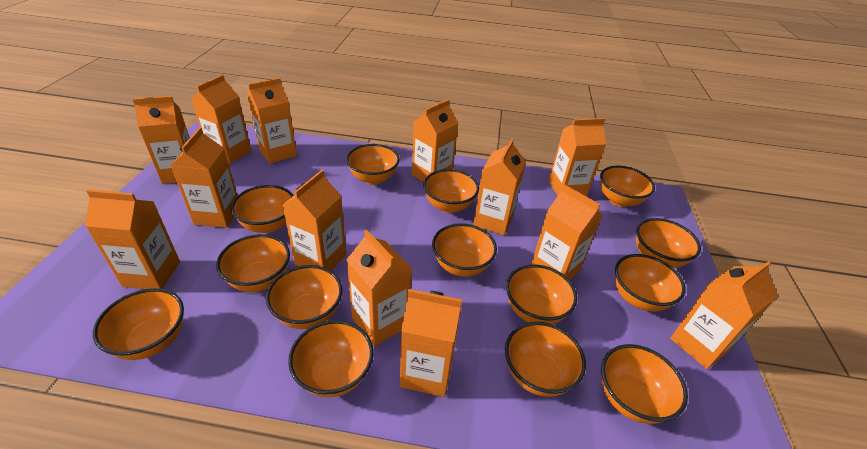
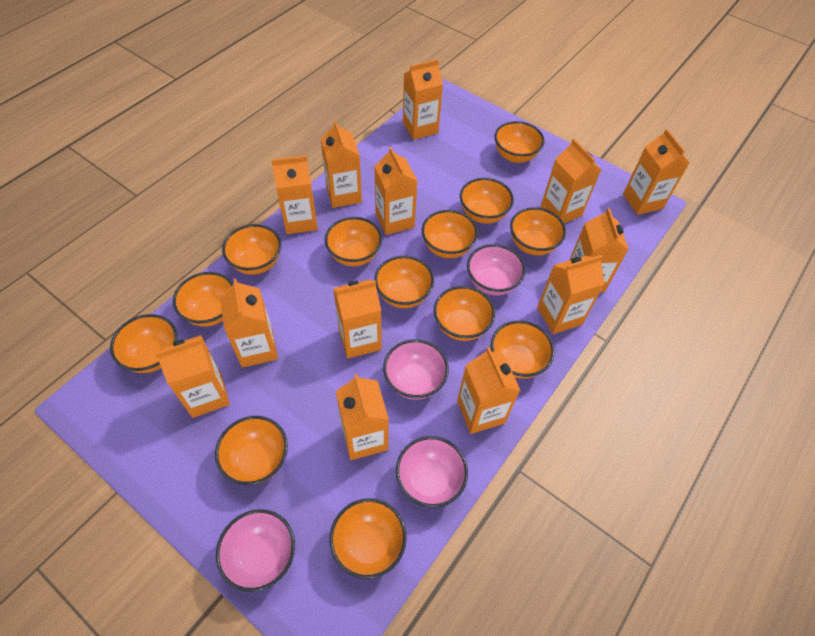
orange bowl: [93,288,184,360] [216,234,290,292] [231,185,294,233] [266,265,342,329] [288,320,374,398] [346,144,400,185] [423,169,479,213] [432,223,497,277] [505,322,586,397] [506,265,577,324] [600,166,655,207] [601,344,688,424] [615,254,686,312] [636,218,701,268] = 14 -> [110,314,178,373] [173,272,233,327] [215,416,288,485] [222,224,281,275] [325,217,382,266] [329,498,407,579] [374,256,434,308] [422,210,478,258] [434,286,495,341] [460,178,514,224] [491,321,554,379] [494,121,544,163] [510,207,566,255] = 13
pink bowl: none = 0 -> [216,509,295,592] [383,339,449,400] [396,436,468,508] [467,244,526,296] = 4

